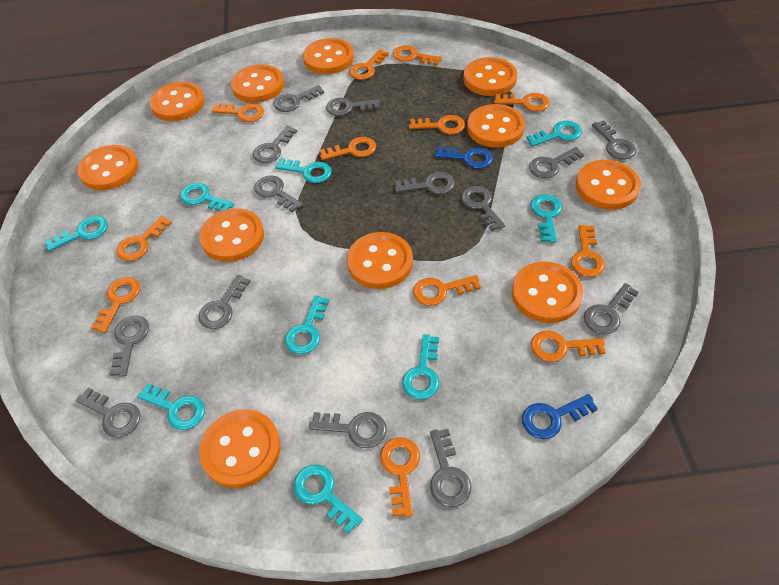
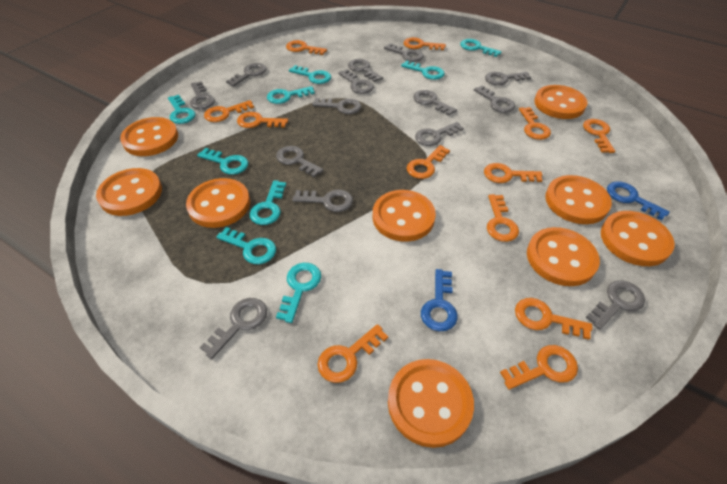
orange button: [77,145,138,191] [150,82,205,121] [199,208,264,262] [199,409,281,488] [231,64,284,103] [303,38,354,74] [347,232,413,289] [464,57,517,96] [467,104,525,148] [512,262,583,323] [576,160,641,210] = 11 -> [96,168,162,216] [120,117,178,156] [186,178,250,228] [373,190,436,242] [388,359,474,448] [527,227,600,286] [534,85,587,119] [545,175,612,224] [601,211,675,266] = 9

